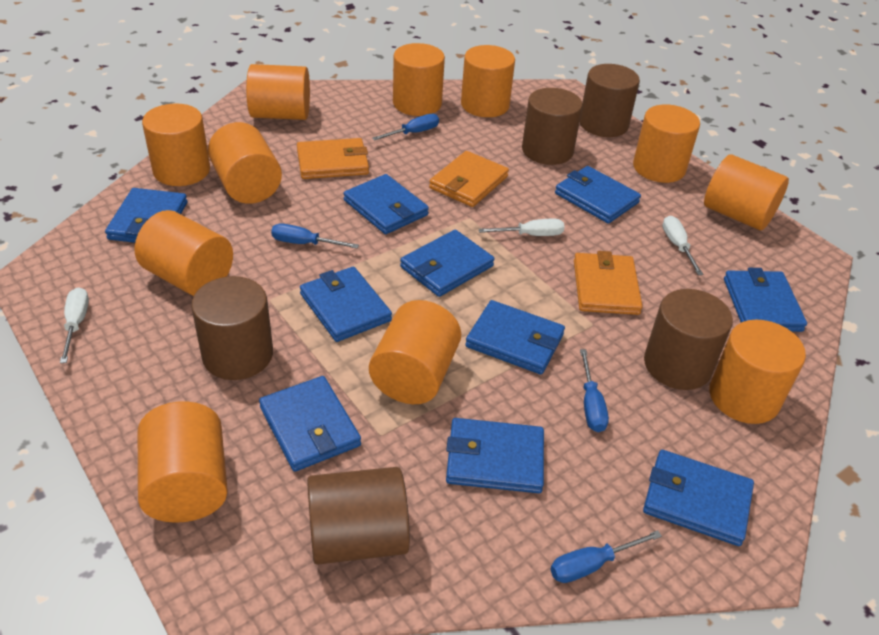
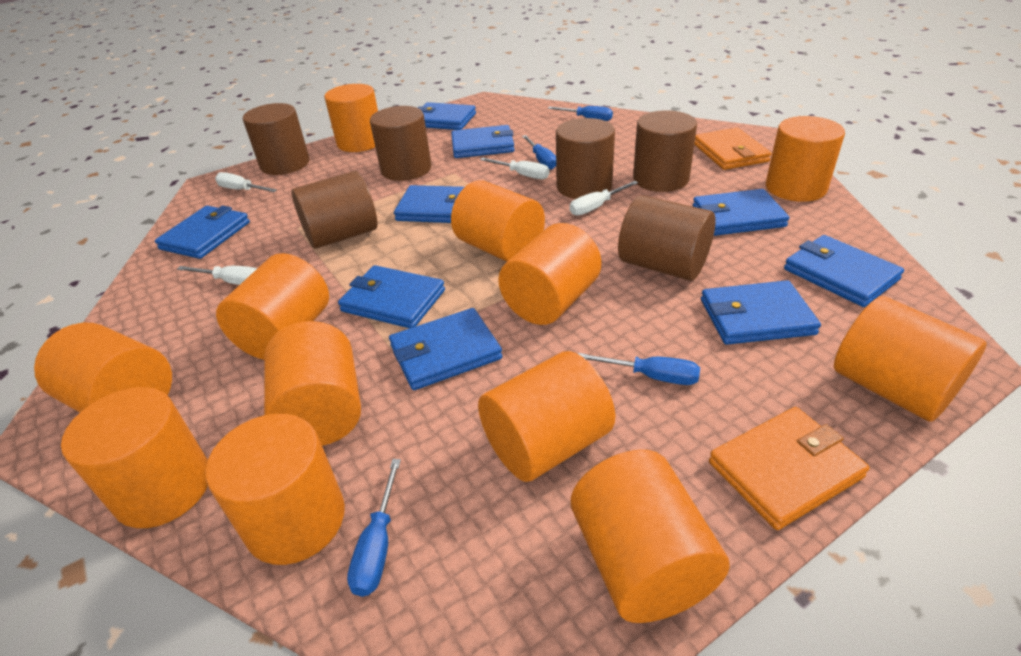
blue wallet: [105,188,187,243] [259,376,361,472] [300,266,392,342] [343,174,429,234] [400,230,495,297] [446,418,544,493] [465,300,565,374] [555,166,641,224] [643,450,754,546] [724,268,807,332] = 10 -> [155,205,250,259] [338,265,445,328] [389,308,503,390] [394,185,464,223] [417,102,476,130] [451,125,515,158] [693,189,789,236] [701,280,821,345] [784,235,904,307] = 9
brown cylinder: [191,276,273,380] [307,467,410,565] [522,88,583,165] [580,64,640,137] [644,289,733,390] = 5 -> [243,103,309,175] [291,171,377,249] [370,106,431,181] [556,118,615,199] [618,195,715,281] [633,110,697,192] = 6
orange cylinder: [135,210,233,296] [138,401,228,523] [142,104,210,186] [208,122,282,204] [246,64,310,120] [369,300,461,404] [393,43,445,116] [461,45,515,117] [633,105,700,183] [704,155,789,230] [709,320,806,424] = 11 -> [34,323,172,412] [61,387,208,528] [205,414,345,565] [216,253,329,360] [264,321,361,446] [324,84,378,152] [451,180,545,262] [478,351,615,482] [498,223,601,325] [571,450,730,623] [766,116,845,202] [834,296,987,422] = 12
orange wallet: [297,138,369,179] [429,151,509,207] [574,251,643,315] = 3 -> [694,128,772,170] [709,407,870,530] = 2
white screwdriver: [60,287,89,363] [479,219,565,236] [662,216,703,275] = 3 -> [177,266,257,285] [215,172,277,192] [480,157,549,179] [570,181,638,216] = 4

